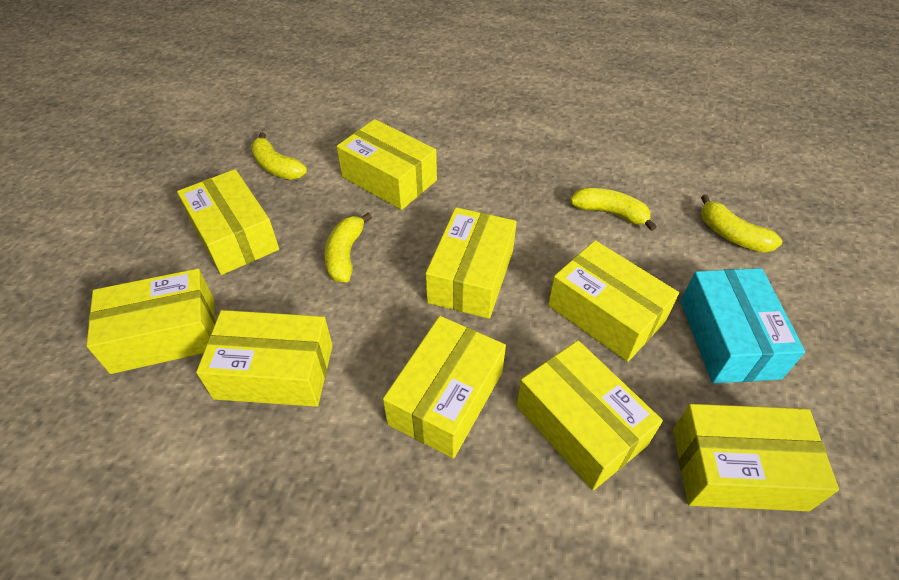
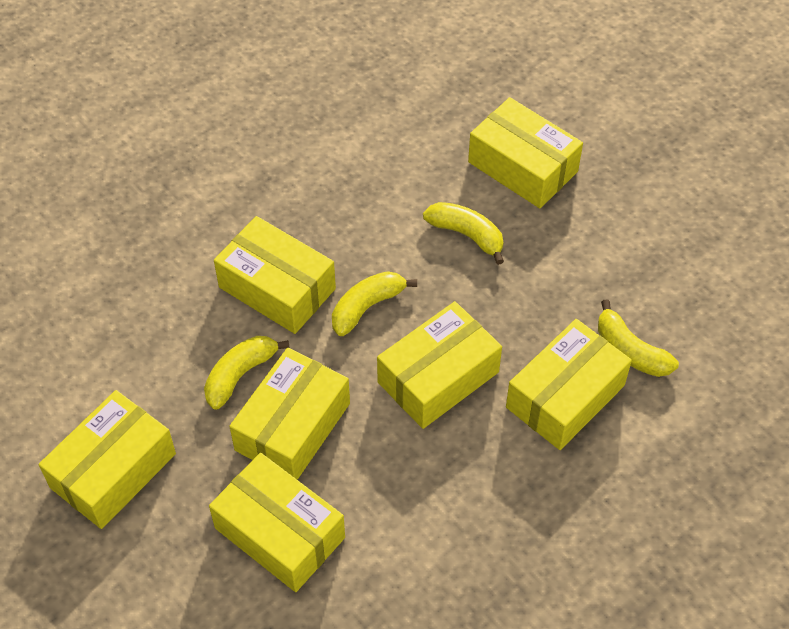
turquoise box: [681,268,805,383] = 1 -> none = 0
yellow box: [86,269,215,374] [177,169,279,275] [196,310,333,407] [336,119,437,210] [383,316,506,459] [426,207,517,319] [516,340,663,490] [548,240,679,362] [673,404,839,511] = 9 -> [39,390,176,529] [209,453,345,592] [214,216,336,334] [229,348,350,480] [377,301,502,429] [468,97,583,208] [506,319,632,450] = 7

